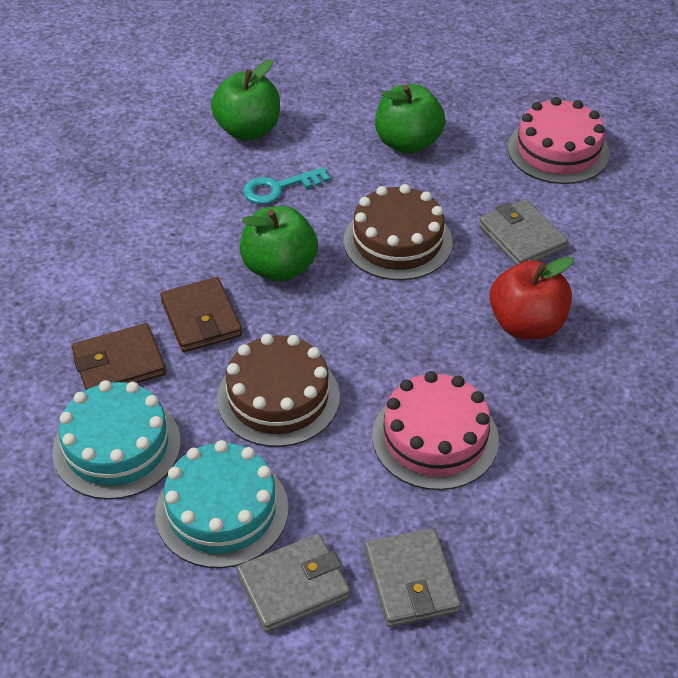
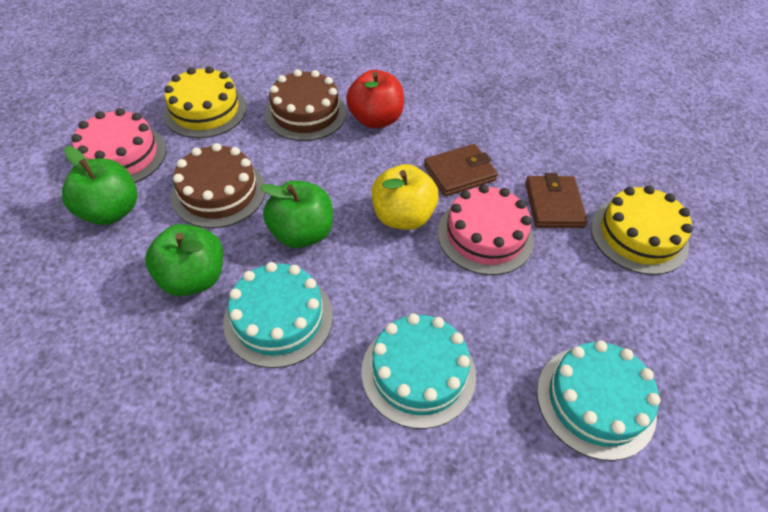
grey wallet: [237,534,350,633] [365,528,461,627] [479,199,568,265] = 3 -> none = 0
turquoise cake: [52,380,181,500] [155,440,289,568] = 2 -> [223,262,333,368] [361,313,476,429] [537,340,660,461] = 3
turquoise key: [243,167,330,204] = 1 -> none = 0
yellow apple: none = 0 -> [372,164,439,230] = 1
yellow cake: none = 0 -> [163,66,247,138] [590,186,693,275] = 2

